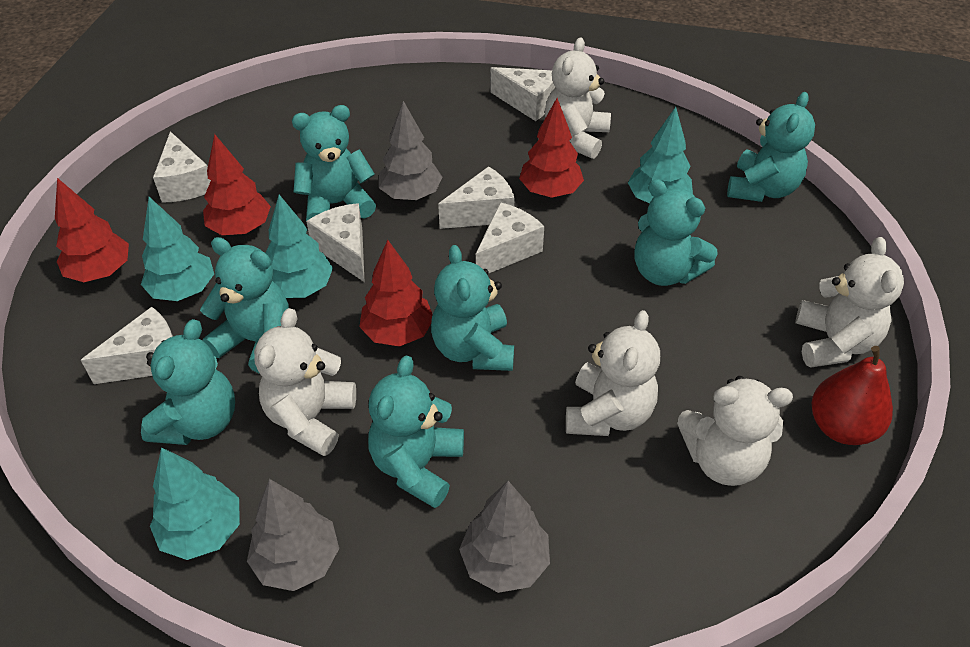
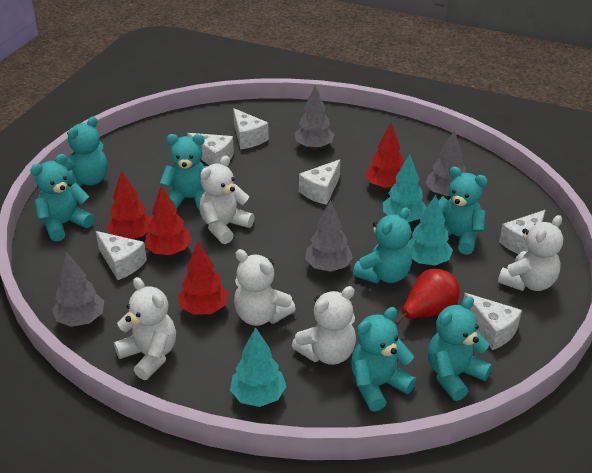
grey tree: [247,479,339,591] [379,101,442,200] [459,481,550,593] = 3 -> [52,252,104,327] [294,85,334,150] [305,200,353,272] [426,130,466,197] = 4
turquoise tree: [141,197,214,301] [150,447,240,560] [266,195,333,298] [628,107,693,203] = 4 -> [230,327,286,407] [383,154,427,222] [407,195,453,265] = 3

